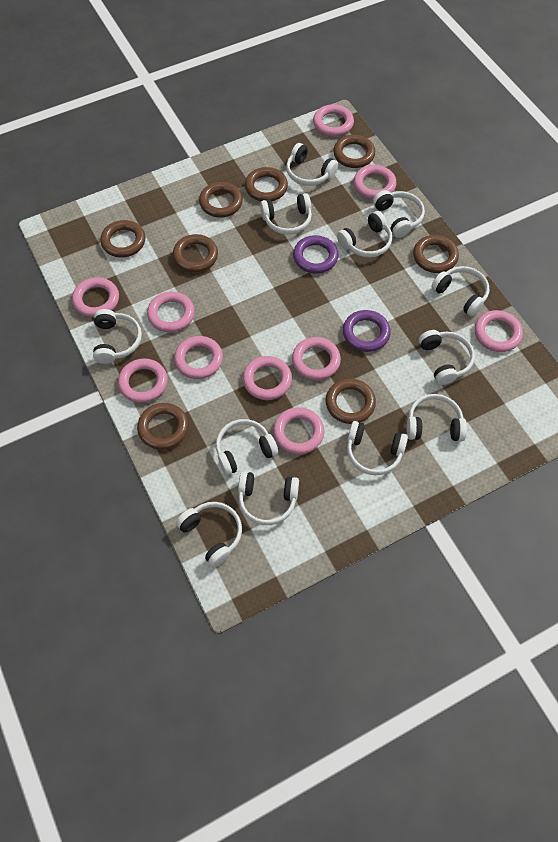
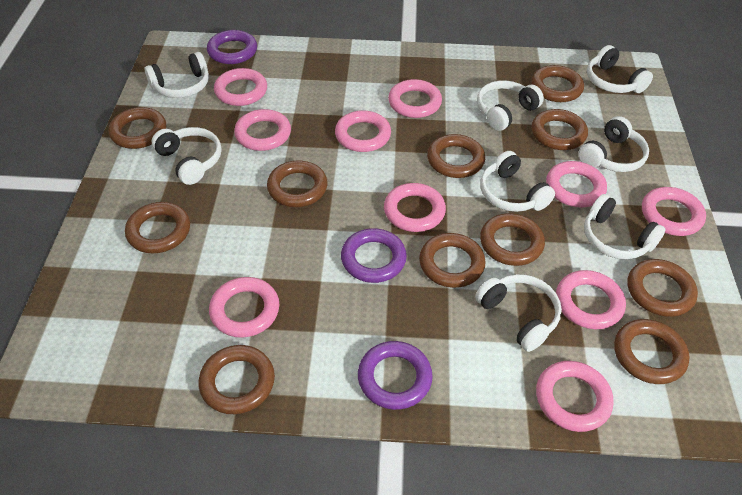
brown ring: [100,220,145,258] [137,403,188,450] [173,234,218,272] [199,182,243,218] [245,167,288,201] [325,378,376,424] [333,135,375,168] [413,235,459,273] = 8 -> [108,107,166,149] [125,202,190,253] [199,345,275,414] [267,161,328,207] [419,233,486,288] [427,134,485,178] [480,213,545,266] [531,65,584,102] [531,109,588,150] [614,319,690,384] [628,259,698,317] = 11
purple ring: [293,235,338,274] [343,310,391,352] = 2 -> [207,30,257,64] [341,228,407,283] [358,341,433,410] = 3
white headphones: [93,309,142,364] [176,502,242,567] [216,419,278,475] [238,471,299,525] [260,193,312,235] [286,143,339,186] [337,211,392,257] [347,421,408,475] [373,190,425,238] [407,394,467,441] [419,330,475,385] [431,266,489,317] = 12 -> [145,52,209,98] [151,127,222,185] [475,274,562,352] [477,80,544,131] [480,151,555,212] [578,116,649,172] [584,194,666,259] [587,45,653,93] = 8

